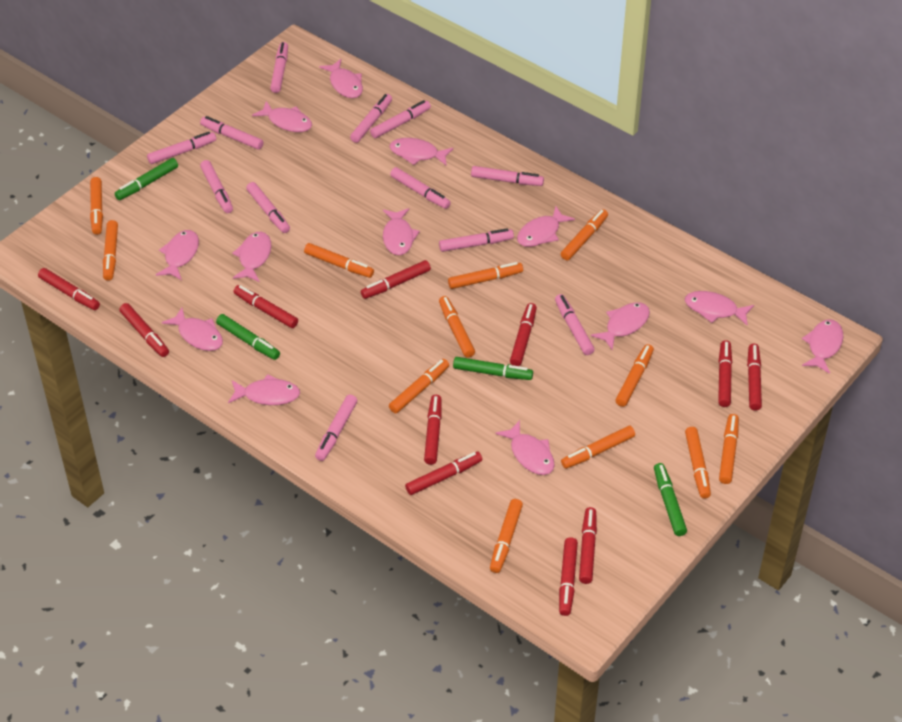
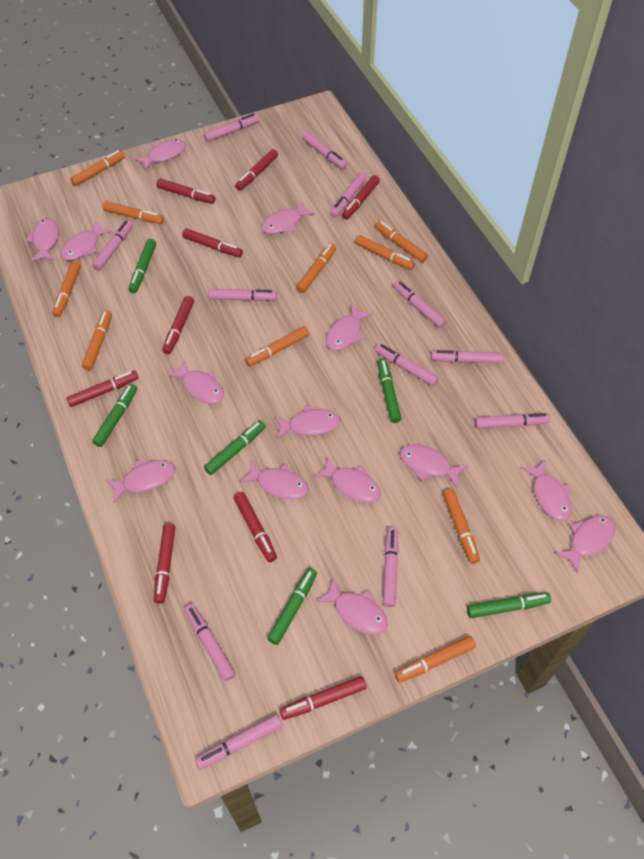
green marker: [114,158,178,200] [216,314,280,360] [453,357,533,380] [654,463,687,536] = 4 -> [92,384,137,447] [129,239,156,293] [204,421,266,475] [267,568,317,645] [377,359,402,423] [467,592,551,618] = 6
orange marker: [90,177,103,235] [103,220,118,281] [304,243,374,278] [389,359,449,413] [439,296,475,358] [448,262,523,289] [490,499,523,573] [561,209,608,260] [561,426,635,469] [616,344,654,407] [685,427,711,499] [719,414,739,484] = 12 -> [52,261,81,317] [70,150,125,186] [82,310,112,370] [102,201,164,224] [245,326,309,366] [296,243,336,293] [355,235,415,270] [375,221,428,263] [394,636,476,683] [443,489,480,564] = 10
pink fish: [156,230,199,280] [162,307,223,351] [228,374,300,405] [232,232,272,282] [252,101,312,132] [319,59,363,98] [383,208,420,255] [390,138,454,166] [495,420,555,475] [517,206,575,247] [591,302,650,351] [685,291,754,326] [802,319,843,374] = 13 -> [26,218,59,262] [60,221,112,261] [106,460,175,503] [134,139,186,171] [167,360,224,404] [239,461,309,500] [262,201,315,234] [274,405,341,439] [314,456,381,502] [316,579,388,635] [326,304,372,351] [400,444,468,488] [521,460,572,521] [555,515,615,573] = 14
red marker: [38,268,100,310] [119,303,169,357] [234,285,298,328] [361,260,431,299] [405,452,482,495] [424,395,442,465] [510,303,537,366] [559,537,578,616] [579,507,597,584] [718,340,732,407] [747,344,762,411] = 11 -> [66,371,139,407] [154,524,175,604] [157,178,215,204] [162,296,194,354] [182,228,243,257] [234,492,277,562] [235,149,278,191] [279,676,366,720] [342,175,380,220] = 9

